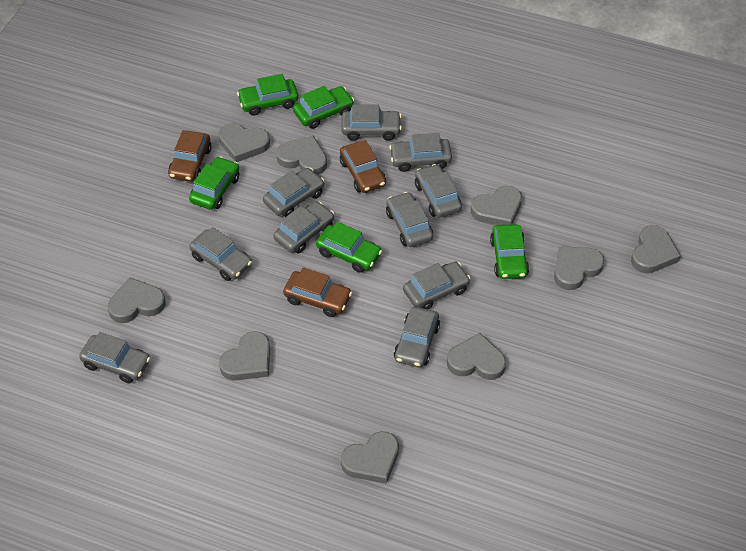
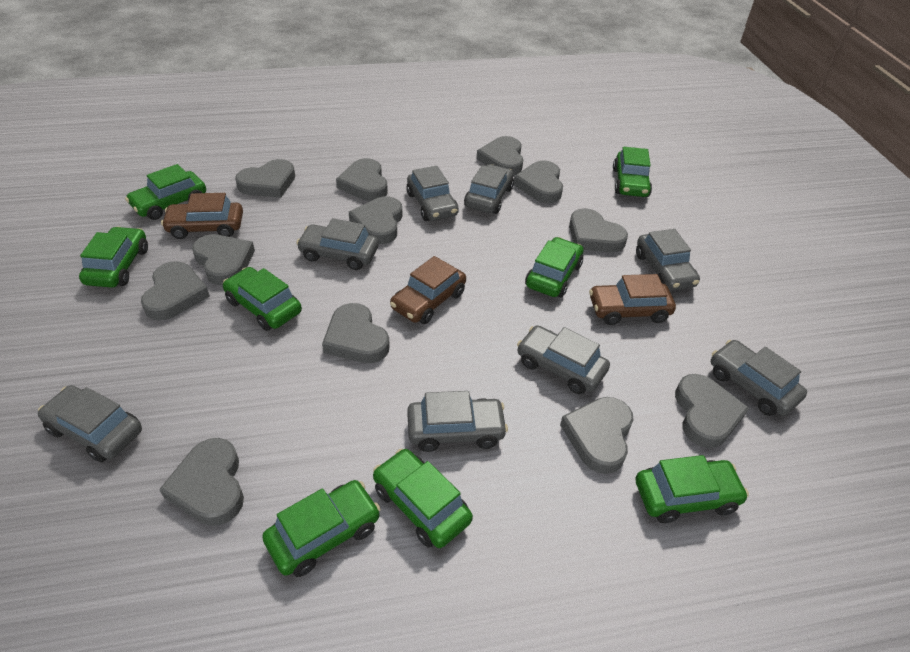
green car: [189,156,240,210] [237,74,298,116] [293,86,354,129] [316,222,382,273] [490,224,529,279] = 5 -> [79,226,148,288] [125,164,206,220] [223,267,302,331] [262,480,380,577] [373,449,473,548] [525,237,583,298] [613,147,652,197] [636,455,749,523] = 8
grey car: [79,332,150,384] [189,227,252,281] [263,168,325,217] [273,201,334,254] [342,104,402,141] [386,192,433,247] [389,133,452,172] [394,306,440,368] [403,262,471,309] [415,164,462,218] = 10 -> [38,385,142,462] [296,218,379,270] [406,166,459,221] [407,391,508,452] [464,164,514,214] [517,325,610,394] [636,229,700,291] [711,340,807,416] = 8
grey heart: [108,277,166,323] [218,123,270,162] [219,331,270,381] [276,136,327,175] [341,431,399,484] [447,333,506,380] [471,186,522,225] [554,246,604,290] [631,225,681,273] = 9 -> [141,261,210,320] [159,438,244,526] [192,234,255,285] [235,159,295,198] [322,303,390,363] [336,158,388,201] [349,196,402,244] [476,136,523,176] [514,161,563,203] [560,397,633,474] [569,208,628,252] [675,374,749,448] = 12

